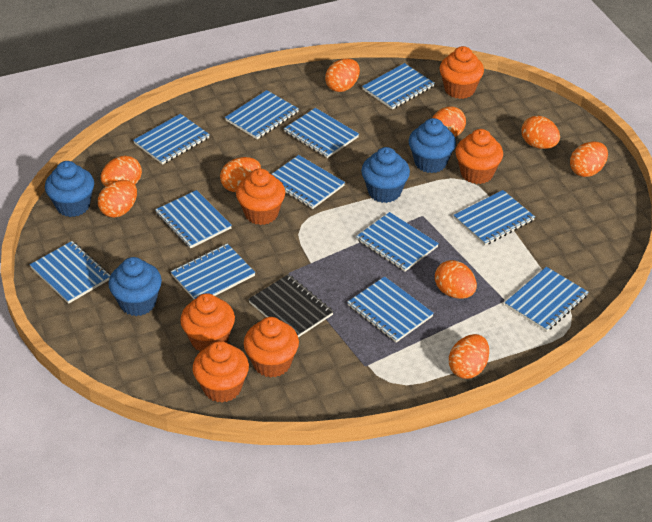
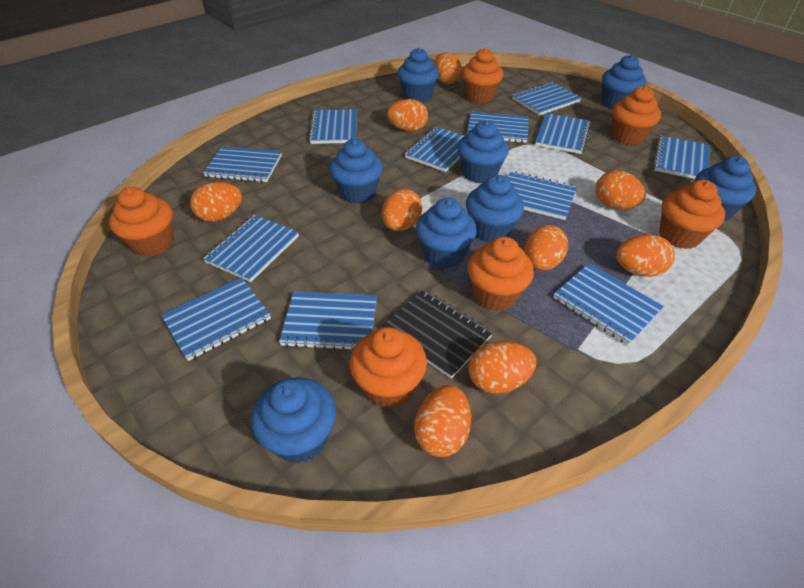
blue cupcake: [45,161,94,217] [108,257,162,316] [361,147,410,203] [409,118,456,173] = 4 -> [251,377,336,463] [329,139,383,204] [397,48,439,103] [416,198,477,269] [457,120,509,184] [466,175,524,243] [602,54,646,109] [695,156,756,222] = 8

